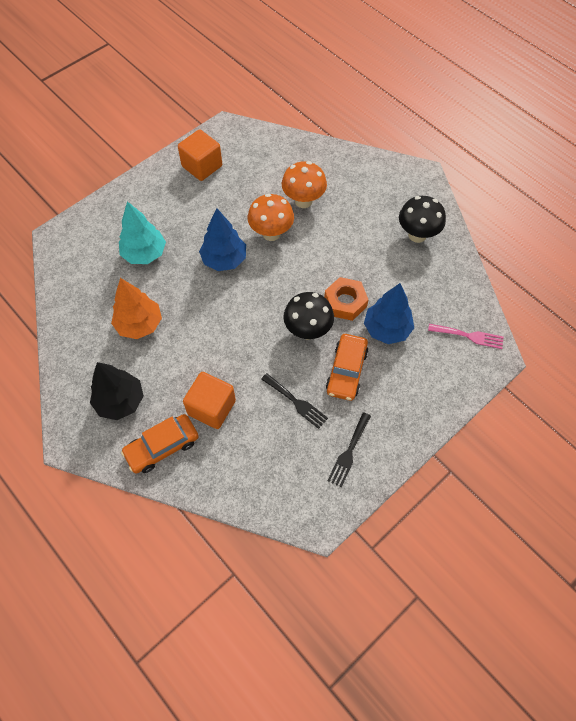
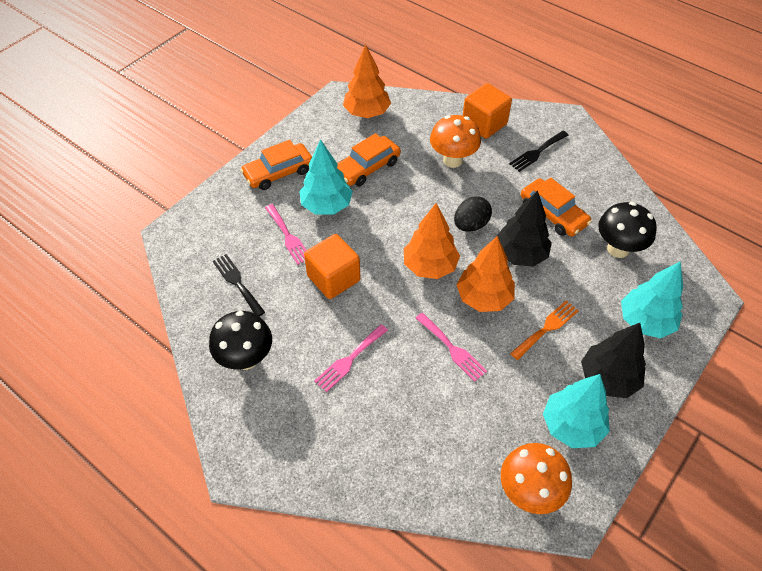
black egg: none = 0 -> [454,196,492,232] = 1
black tree: [90,362,144,420] = 1 -> [496,190,552,267] [581,323,646,398] = 2
blue tree: [199,208,246,271] [364,283,414,344] = 2 -> none = 0
orange car: [121,414,199,473] [326,334,368,401] = 2 -> [240,140,312,190] [337,133,401,186] [521,178,591,236] = 3
orange fork: none = 0 -> [510,301,579,360] = 1
orange nut: [324,277,369,321] = 1 -> none = 0
orange tree: [111,278,162,339] = 1 -> [343,44,391,118] [404,203,460,279] [456,236,515,312] = 3
pink fork: [428,324,504,349] = 1 -> [265,204,306,265] [314,324,388,392] [416,313,487,382] = 3
turquoise tree: [119,201,166,264] = 1 -> [299,139,353,215] [543,374,610,448] [621,261,683,338] = 3

